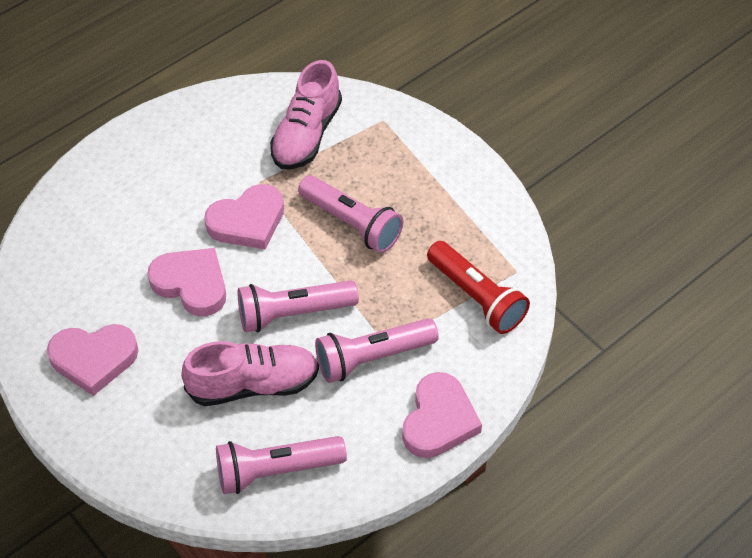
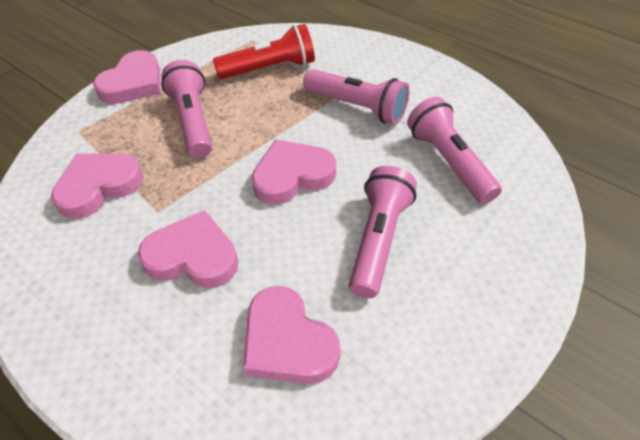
pink heart: [47,324,139,396] [147,248,226,316] [204,184,284,249] [402,372,482,458] = 4 -> [51,153,143,219] [93,50,160,104] [138,210,238,288] [243,286,340,384] [251,139,336,205] = 5
pink shoe: [181,341,319,406] [270,60,342,169] = 2 -> none = 0

